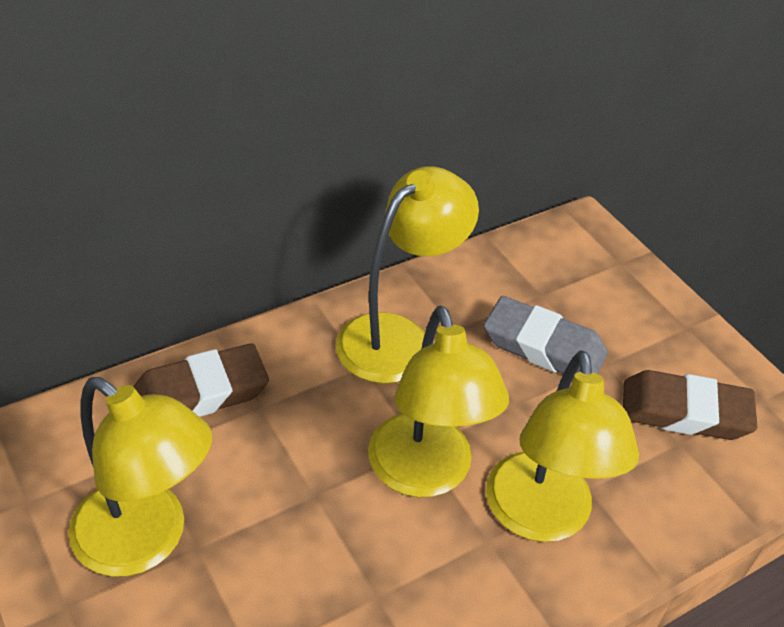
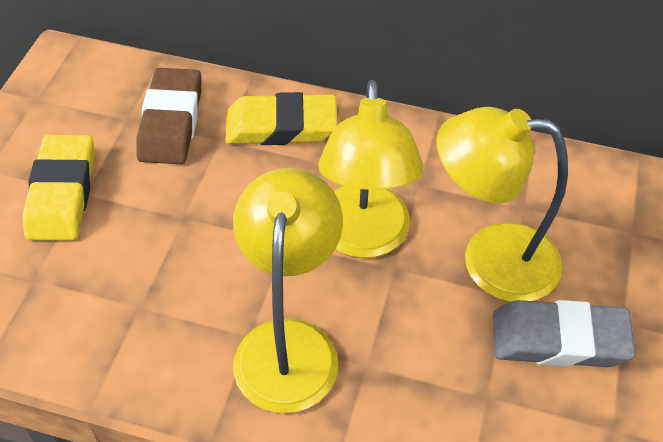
brown eraser: [133,343,269,417] [623,370,757,440] = 2 -> [136,68,201,164] = 1
yellow eraser: none = 0 -> [22,135,95,241] [225,92,338,145] = 2
yellow lamp: [68,377,212,577] [336,166,479,384] [368,306,509,498] [486,350,639,542] = 4 -> [233,168,343,413] [318,80,423,258] [437,107,568,302] = 3

